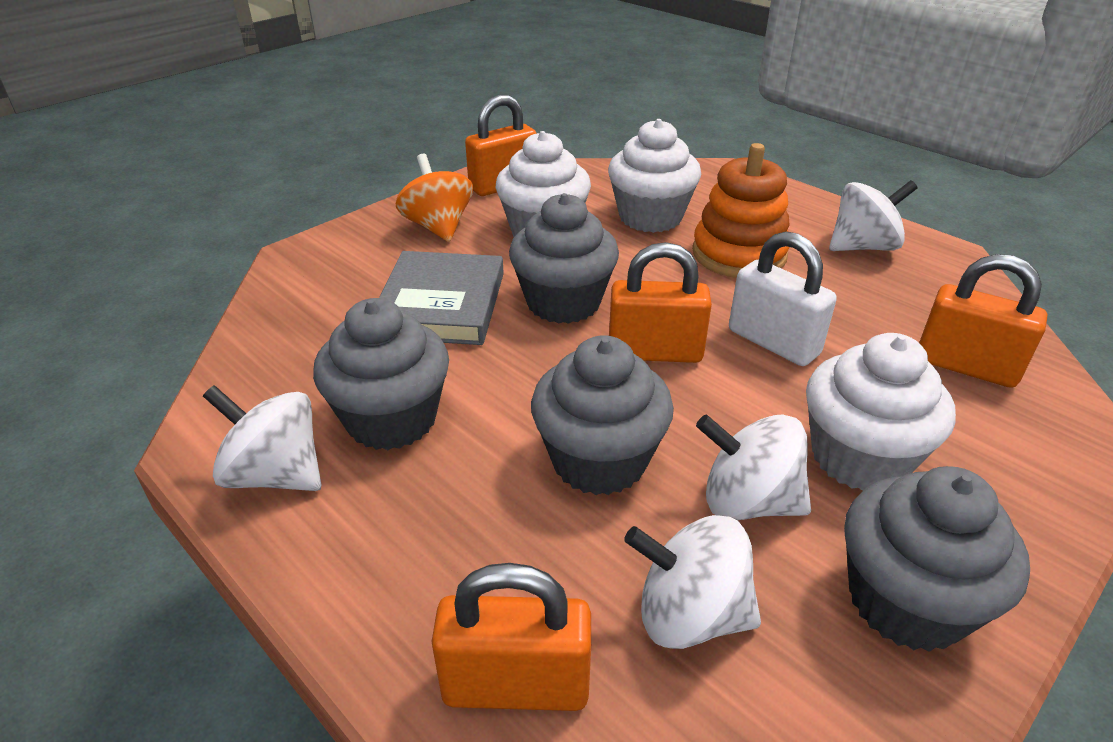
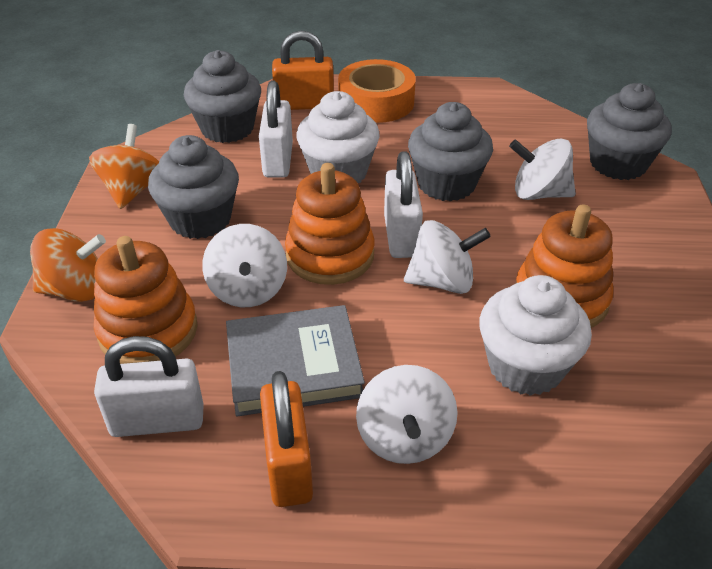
orange padlock: [432,563,591,711] [465,95,537,196] [609,242,712,363] [919,254,1047,388] = 4 -> [260,371,313,507] [272,31,334,110] = 2
orange spinning top: [396,154,473,242] = 1 -> [30,228,106,302] [89,124,159,209] = 2
orange stacking toy: [692,143,790,278] = 1 -> [94,236,198,364] [285,163,375,285] [516,205,614,328] = 3
orange tape: none = 0 -> [338,59,416,123] = 1
white cupcake: [496,131,591,237] [608,119,701,233] [806,333,956,491] = 3 -> [296,91,380,183] [479,275,592,396] = 2
white padlock: [729,231,837,366] = 1 -> [94,336,204,437] [259,81,293,178] [384,151,423,258] = 3

